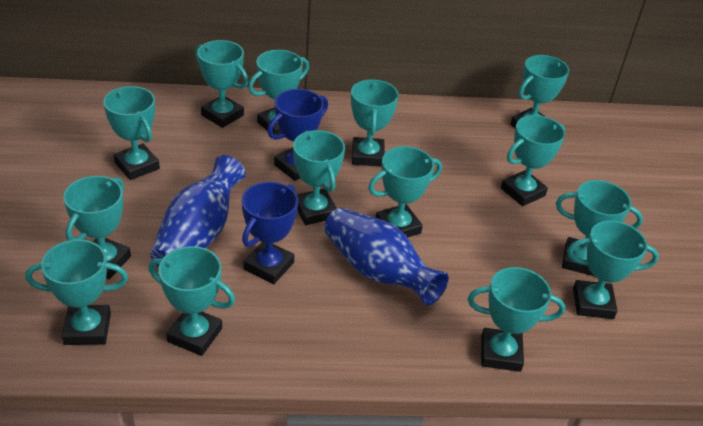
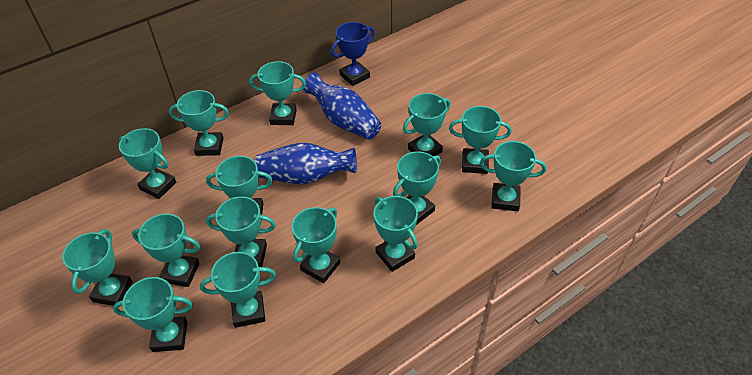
blue trophy: [242,182,298,284] [267,89,328,181] = 2 -> [331,22,375,86] = 1
turquoise trophy: [26,239,128,345] [63,176,131,280] [103,86,160,180] [149,246,235,356] [195,40,248,128] [248,50,309,135] [293,130,345,225] [351,79,399,167] [368,146,442,238] [468,267,565,372] [501,115,565,206] [510,55,569,128] [556,180,643,276] [567,221,659,319] = 14 -> [62,229,133,307] [113,277,193,352] [119,128,176,199] [132,214,200,287] [169,90,229,156] [200,252,276,328] [206,156,273,220] [206,196,276,267] [249,61,306,125] [292,207,340,283] [373,196,418,272] [393,152,441,225] [403,93,451,156] [449,106,512,174] [480,141,546,212] = 15

